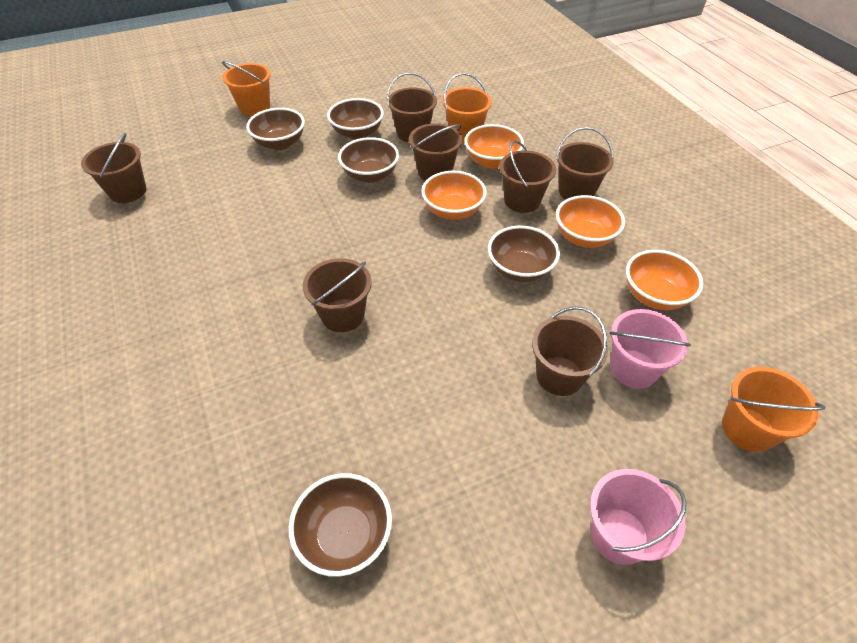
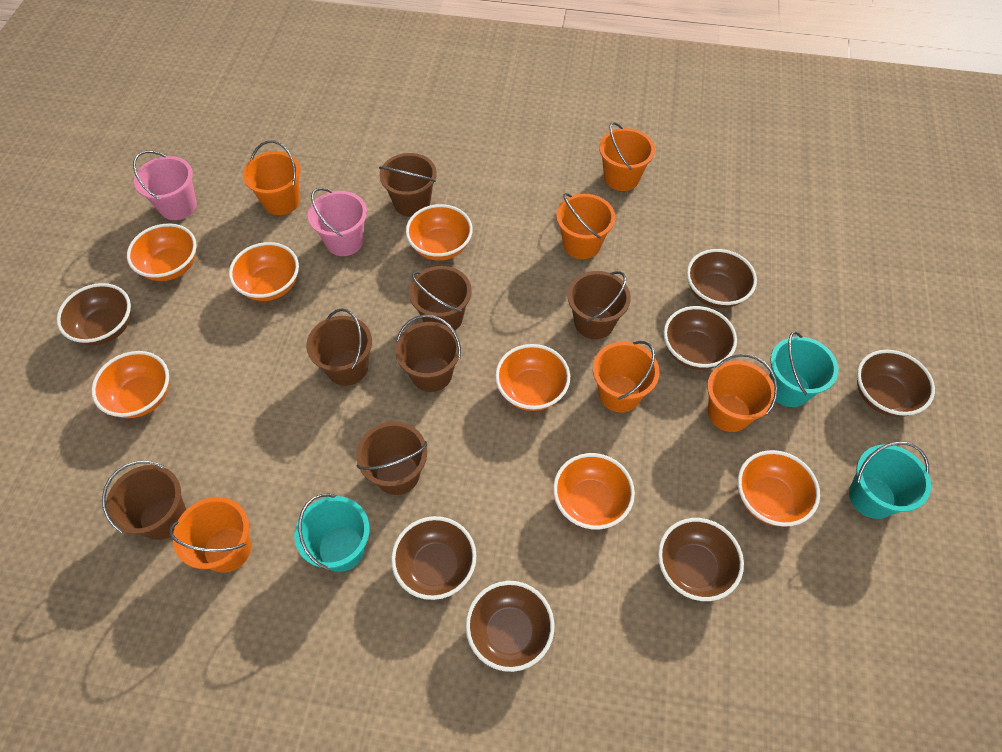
brown bowl: [246,108,305,150] [289,473,392,577] [327,98,384,140] [338,137,399,183] [488,226,560,282] = 5 -> [57,283,131,345] [391,516,476,600] [466,581,554,672] [658,518,744,601] [664,306,737,370] [687,249,757,308] [857,350,935,417] = 7
orange bowl: [421,171,487,220] [464,124,524,169] [556,195,625,248] [626,250,703,310] = 4 -> [91,351,169,418] [127,223,196,281] [229,242,299,301] [406,204,473,261] [495,344,570,411] [553,453,635,529] [738,450,820,527] = 7
orange bucket: [222,61,271,116] [442,73,492,143] [722,367,826,452] = 3 -> [169,497,251,573] [243,141,300,215] [556,193,615,259] [593,341,660,412] [599,122,655,191] [707,354,778,432] = 6
turquoise bucket: none = 0 -> [294,493,370,572] [769,331,838,407] [849,441,931,519] = 3

